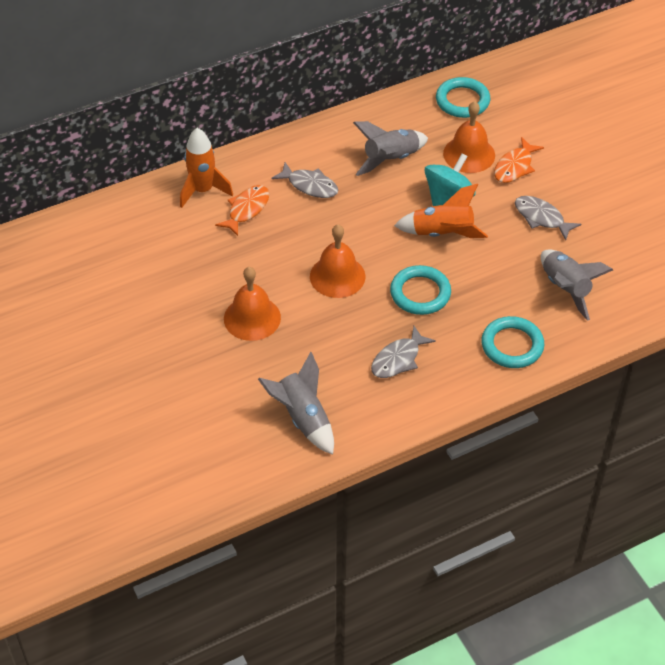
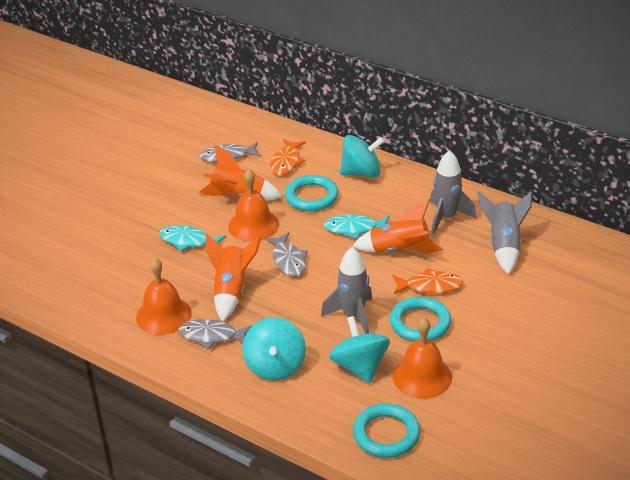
orange rocket: [180,128,233,208] [394,184,488,238] = 2 -> [199,145,282,201] [205,234,261,322] [353,198,443,253] = 3
turquoise fish: none = 0 -> [159,225,226,251] [324,214,389,239] = 2
turquoise spinning top: [424,153,476,206] = 1 -> [242,317,306,380] [329,316,390,384] [340,135,385,178] = 3

